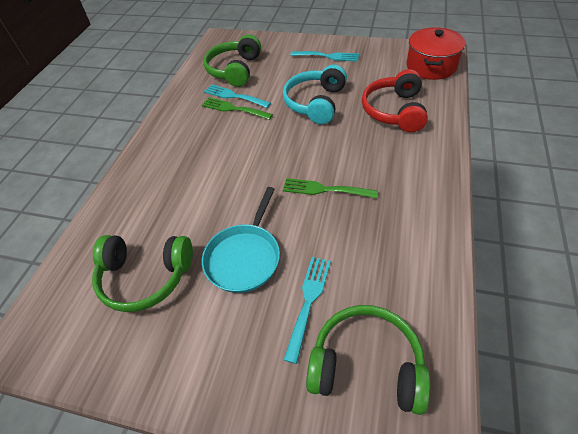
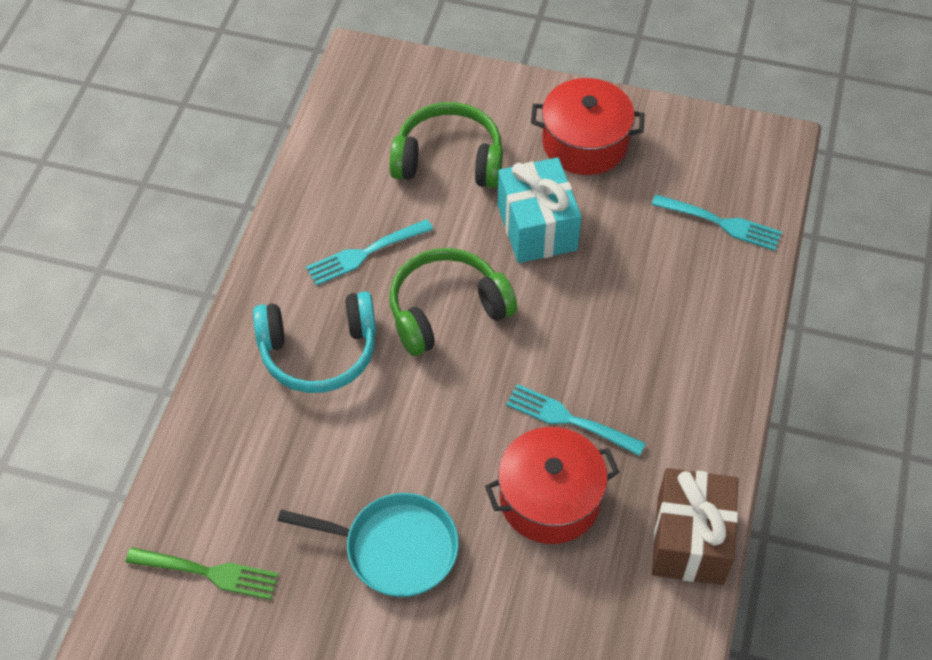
brown gift: none = 0 -> [652,468,738,585] = 1
green fork: [202,97,273,120] [283,178,378,198] = 2 -> [126,547,279,600] = 1
green headphones: [92,235,193,312] [203,35,261,87] [306,305,430,415] = 3 -> [389,248,517,356] [390,102,503,188] = 2
red headphones: [362,69,428,132] = 1 -> none = 0
red pot: [407,27,466,80] = 1 -> [485,427,619,544] [531,78,645,175] = 2
turquoise gift: none = 0 -> [497,157,582,263] = 1

